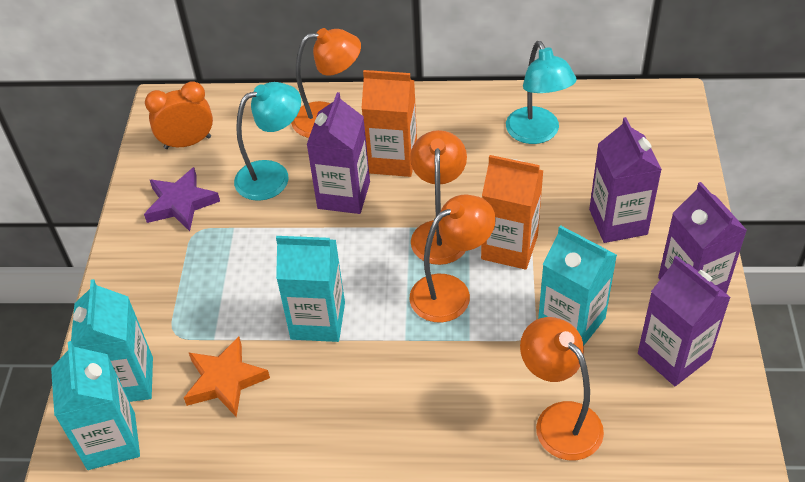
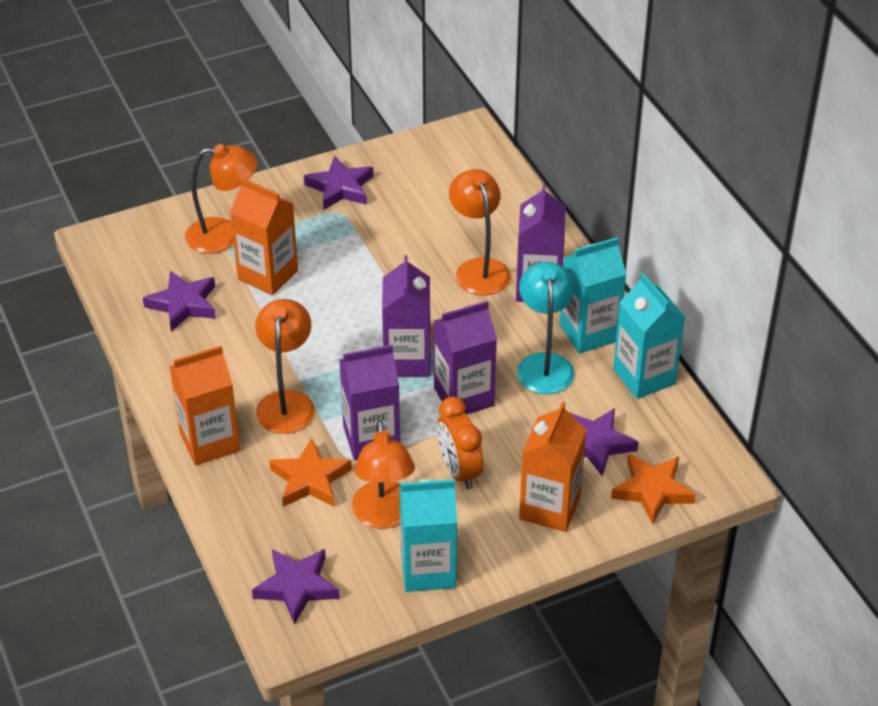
orange carton: [361,70,417,177] [481,155,544,270] = 2 -> [169,346,240,465] [230,178,298,295] [519,402,586,532] = 3
orange star: [184,337,270,417] = 1 -> [269,438,352,507] [611,453,696,524] = 2
purple star: [144,167,220,231] = 1 -> [143,271,216,332] [252,549,340,625] [304,156,373,210] [569,408,638,477] = 4
turquoise carton: [51,341,140,470] [71,279,153,402] [276,234,345,342] [538,225,617,346] = 4 -> [399,479,457,592] [560,237,626,353] [613,273,685,399] = 3
turquoise lamp: [234,82,301,201] [506,41,577,144] = 2 -> [517,262,574,394] = 1

